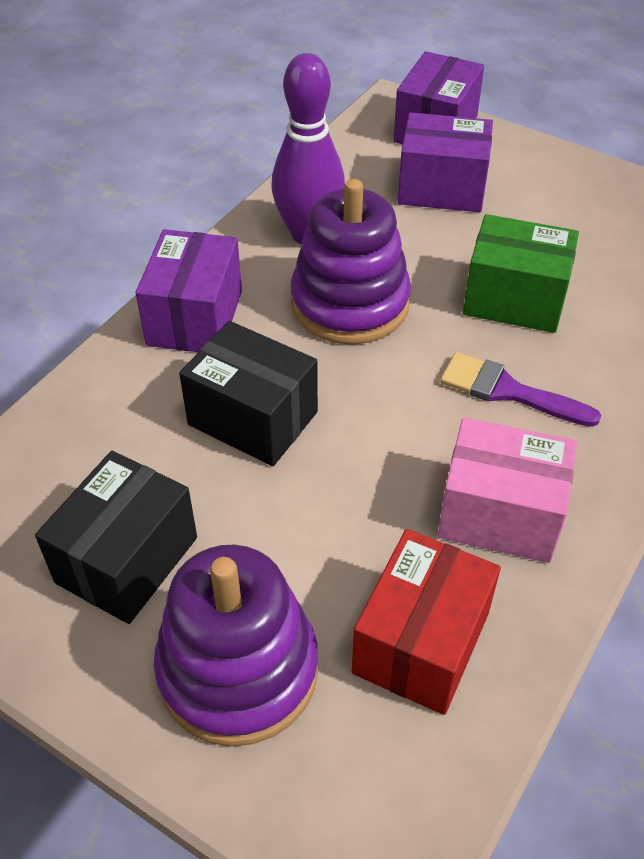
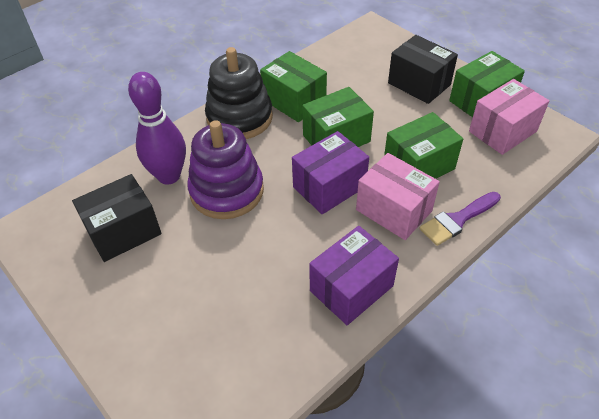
black stacking toy: none = 0 -> [205,47,273,139] = 1
green box: [463,214,579,333] = 1 -> [260,51,327,122] [302,87,374,147] [384,112,463,179] [449,51,525,117] = 4
pink box: [437,417,577,563] = 1 -> [356,153,440,240] [469,79,549,155] = 2
purple box: [136,229,242,352] [394,51,484,144] [398,112,493,212] = 3 -> [292,131,369,214] [309,226,399,325] = 2
purple stacking toy: [154,545,319,746] [290,179,411,345] = 2 -> [187,120,264,219] = 1
red box: [352,529,501,715] = 1 -> none = 0

